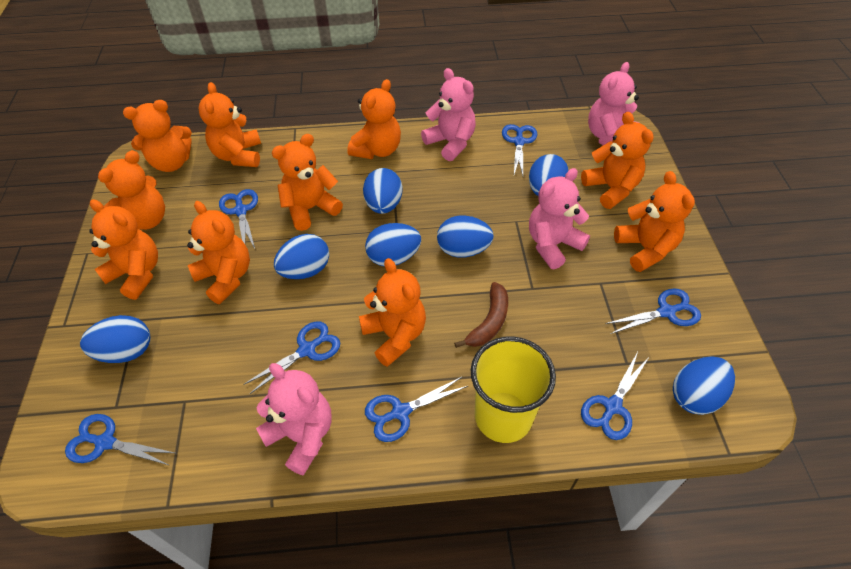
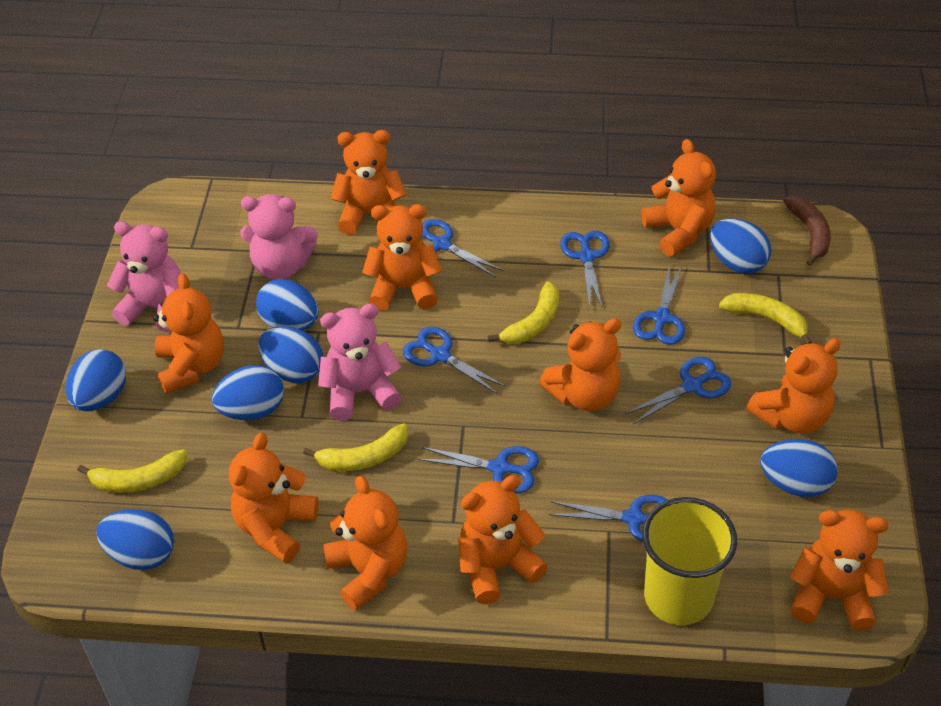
pink teddy bear: [256,363,332,476] [421,68,476,161] [529,168,590,269] [588,62,639,145] = 4 -> [107,221,181,332] [241,194,318,280] [318,304,402,421] = 3
yellow banana: none = 0 -> [77,449,187,493] [303,423,408,471] [488,282,559,344] [719,293,812,344] = 4

